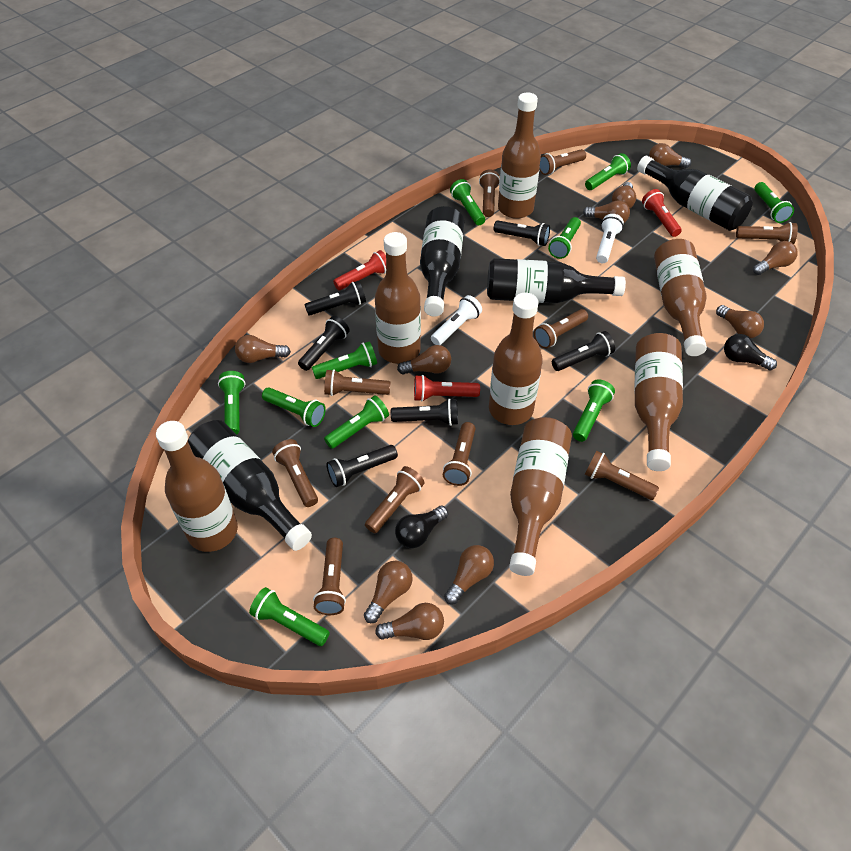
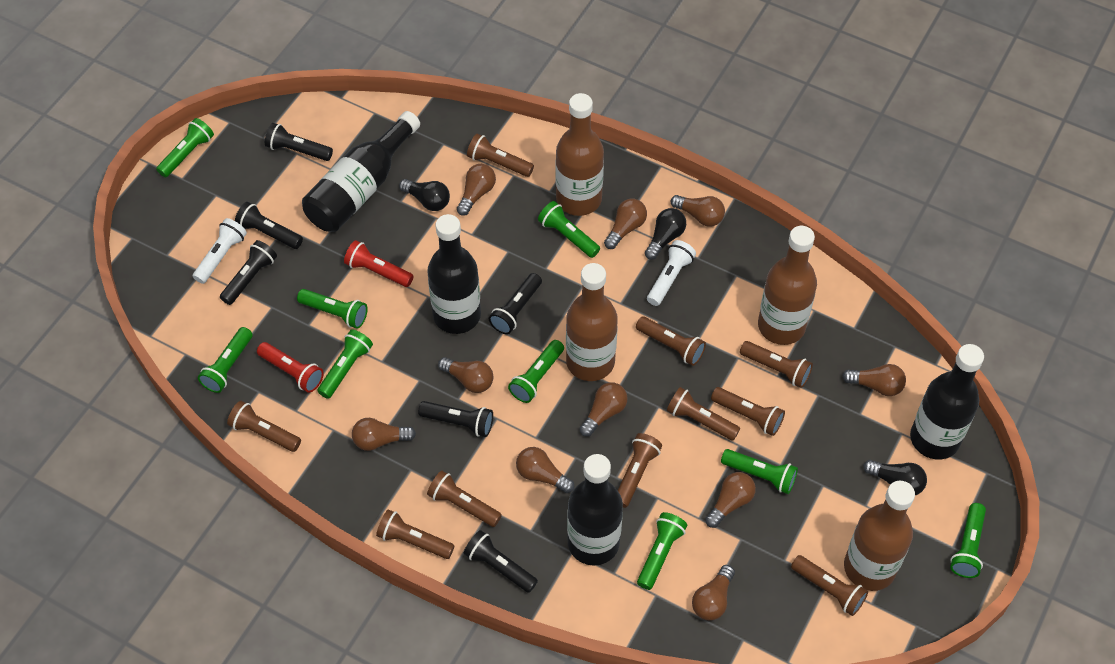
black light bulb: [395,505,448,548] [724,334,777,370] = 2 -> [399,179,450,211] [645,208,686,260] [863,460,927,495] = 3
brown bottle: [156,421,238,552] [375,232,421,364] [489,293,543,425] [498,93,541,219] [509,417,572,576] [634,333,683,471] [654,239,707,356] = 7 -> [556,93,604,216] [566,263,618,381] [758,226,817,345] [844,481,915,591] = 4
green flashlight: [218,371,245,435] [249,587,330,646] [262,387,326,427] [312,341,377,379] [324,395,389,449] [450,179,485,225] [548,217,581,259] [573,379,615,442] [585,153,631,190] [754,182,794,223] = 10 -> [156,118,214,177] [198,327,253,393] [297,289,368,329] [317,329,373,399] [508,340,564,403] [538,201,600,258] [637,512,687,590] [721,449,798,494] [950,503,986,578] = 9
red flashlight: [333,250,386,290] [414,375,480,402] [642,189,682,237] = 3 -> [257,342,324,393] [344,240,414,287] = 2

